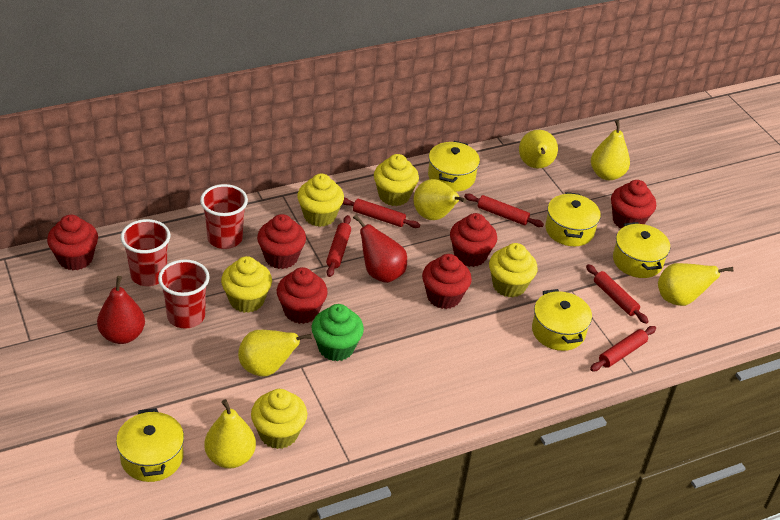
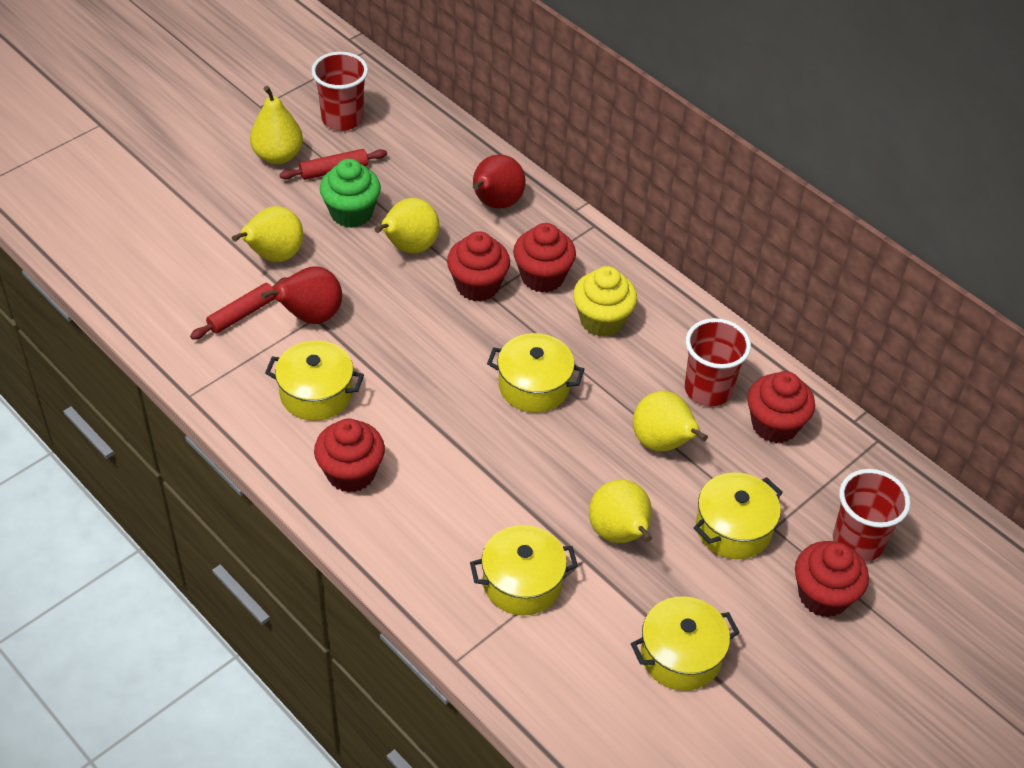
red cupcake: [47,215,98,270] [257,214,306,269] [277,267,328,324] [422,254,472,309] [450,213,497,267] [611,180,656,228] = 6 -> [314,419,385,493] [447,231,510,302] [513,223,576,293] [747,371,815,443] [795,541,869,617] = 5
red rolling pin: [326,215,351,277] [342,198,420,228] [464,194,544,227] [586,264,649,324] [590,326,656,371] = 5 -> [190,277,289,340] [279,149,387,180] = 2
yellow cupcake: [221,256,272,313] [251,389,307,449] [297,173,344,227] [374,154,419,206] [489,243,538,298] = 5 -> [573,266,637,337] = 1
yellow pear: [204,399,256,468] [238,330,312,376] [413,179,466,220] [519,130,558,168] [591,120,630,180] [658,263,733,306] = 6 -> [232,206,303,262] [250,86,303,164] [375,198,440,253] [589,480,652,543] [633,391,708,452] = 5

